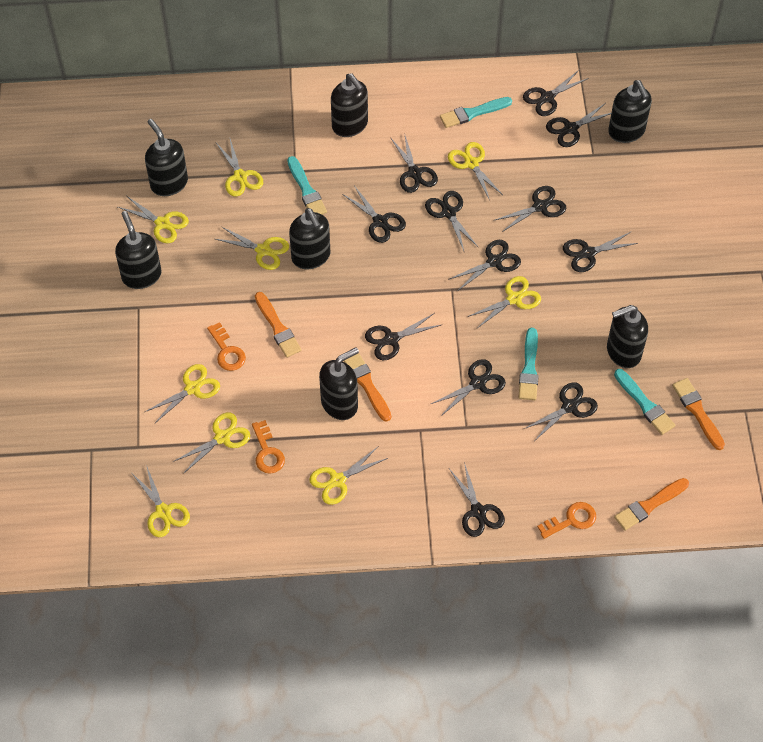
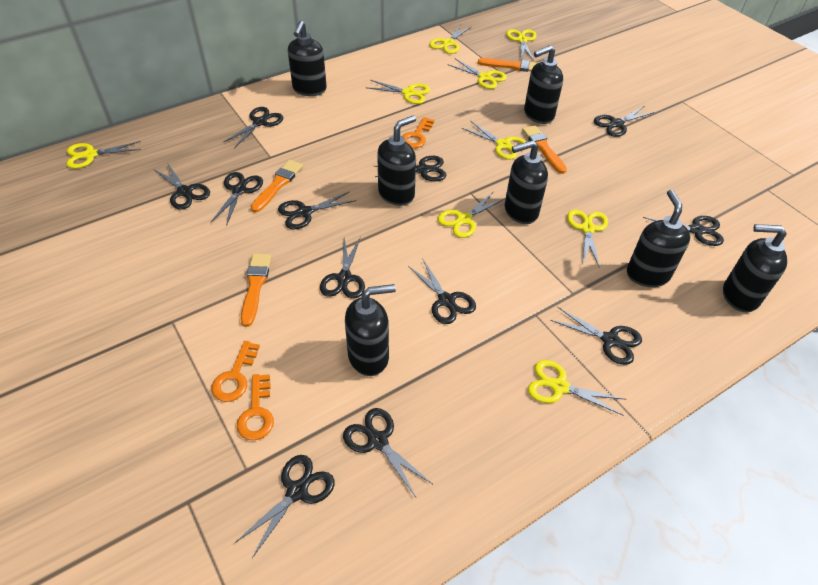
turquoise brush: [287,156,327,215] [440,97,512,128] [519,328,539,400] [614,369,675,435] = 4 -> none = 0

